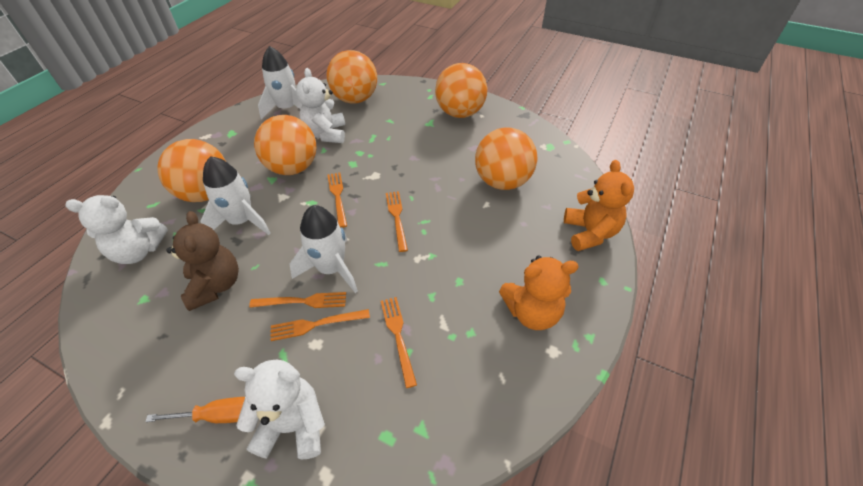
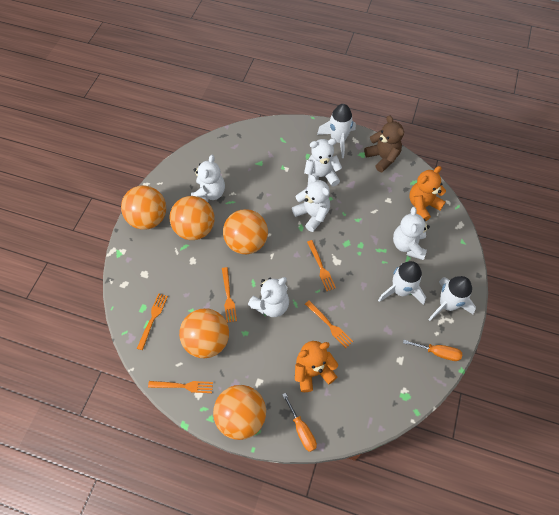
orange screwdriver: [145,397,245,423] = 1 -> [282,393,317,452] [403,340,462,361] = 2
white teddy bear: [65,195,168,264] [234,360,325,460] [296,68,345,143] = 3 -> [191,155,225,202] [248,277,289,317] [292,175,330,232] [304,138,342,187] [393,207,430,260] = 5

